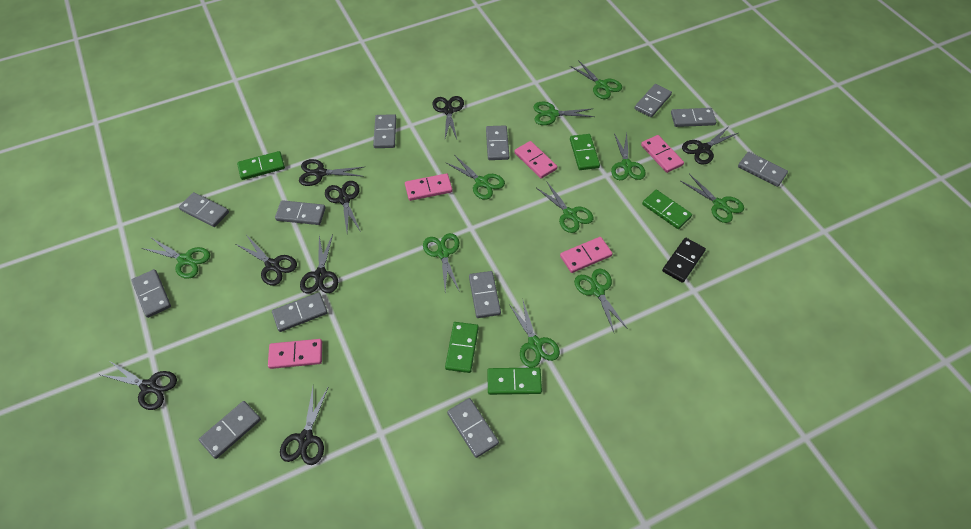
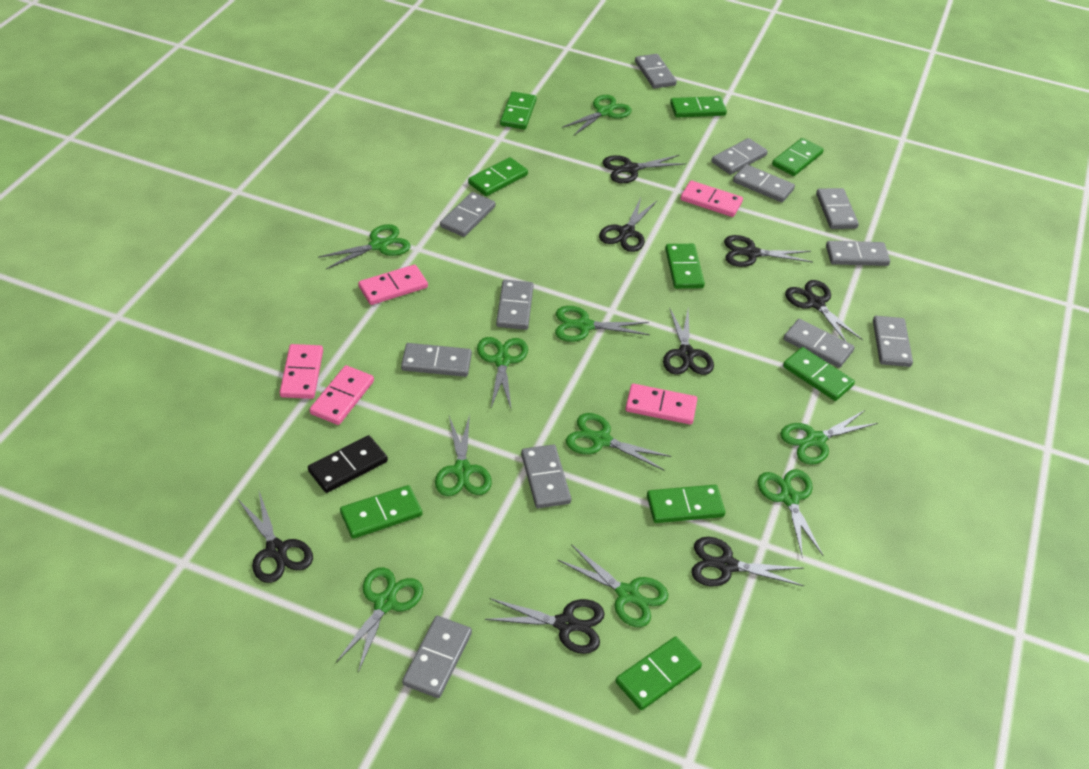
green domino: [237,151,285,180] [445,322,479,373] [487,367,542,395] [570,134,600,170] [642,190,692,229] = 5 -> [340,485,422,539] [468,157,528,196] [500,92,537,130] [615,636,702,710] [647,485,725,523] [665,244,705,289] [670,96,727,117] [772,138,824,176] [783,347,855,401] = 9

